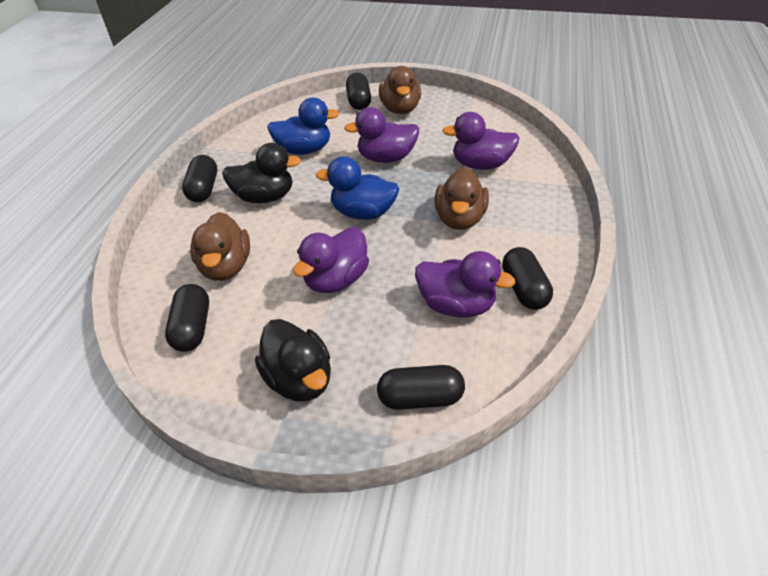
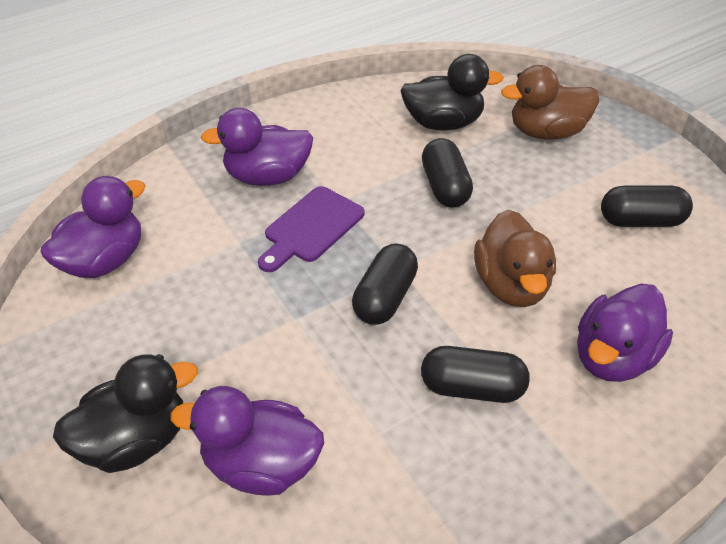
black capsule: [165,284,209,352] [182,155,217,202] [346,73,371,110] [377,365,465,410] [502,247,553,310] = 5 -> [352,243,418,325] [421,346,530,403] [422,138,473,207] [601,186,693,227] = 4
blue duck: [267,98,340,155] [316,156,399,220] = 2 -> none = 0
brown duck: [190,212,250,281] [379,66,421,114] [434,167,489,230] = 3 -> [474,210,556,307] [501,65,599,140] = 2
purple cutting board: none = 0 -> [258,186,365,272] = 1

